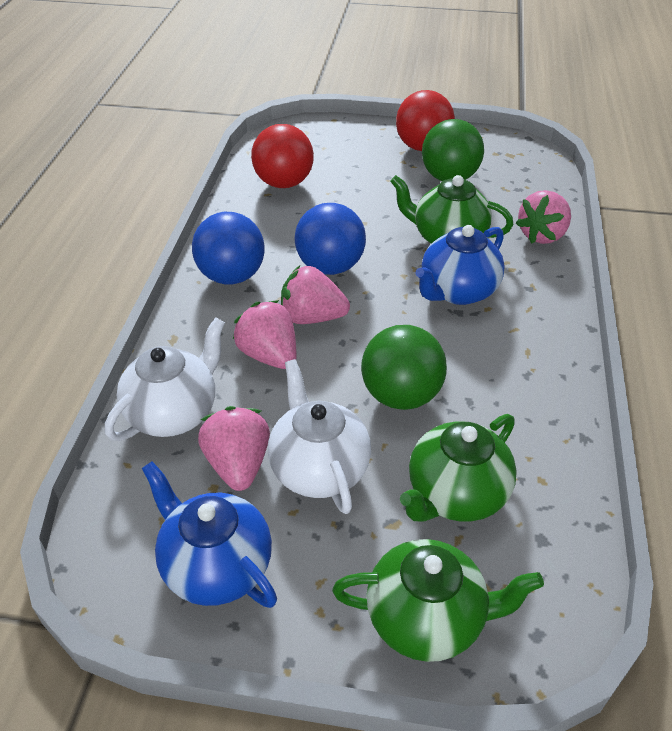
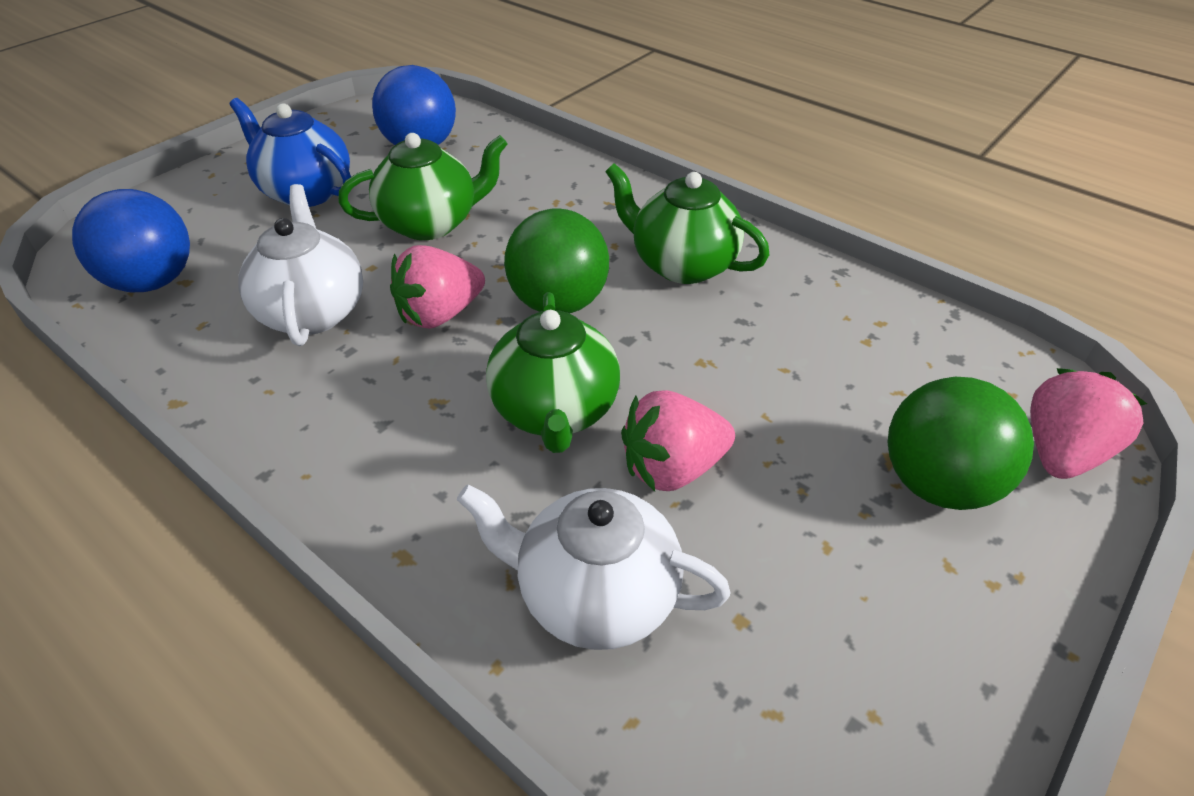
blue teapot: [142,461,277,608] [415,225,505,305] = 2 -> [229,98,351,207] = 1
pink strawberry: [198,406,270,491] [233,300,296,369] [281,266,350,324] [516,190,571,244] = 4 -> [390,245,485,329] [621,390,735,491] [1030,368,1147,479] = 3
red ball: [251,124,314,188] [396,90,455,151] = 2 -> none = 0

